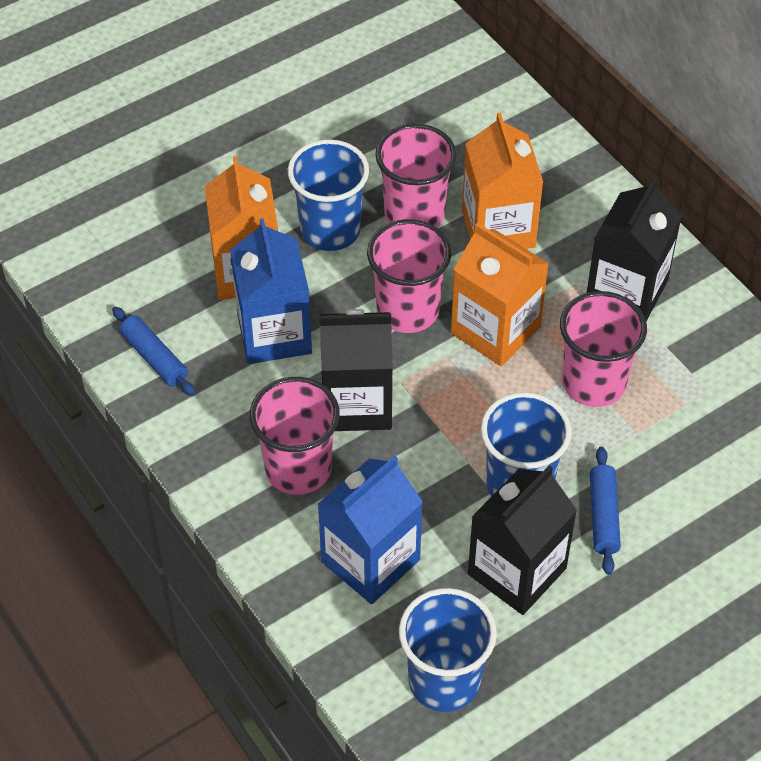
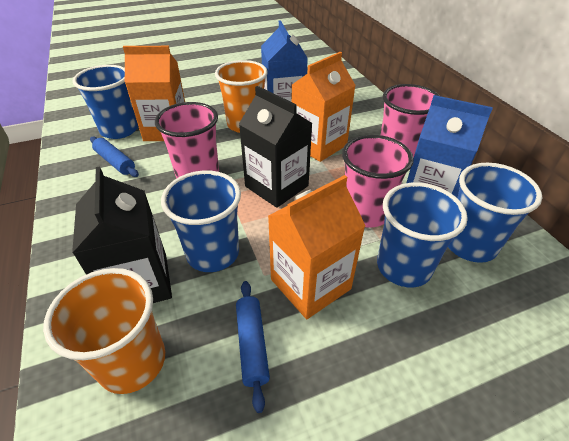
black carton: [320,309,393,431] [468,465,577,615] [587,177,682,321] = 3 -> [72,167,172,303] [239,86,313,208] = 2
blue cup: [288,139,369,251] [399,588,497,712] [481,392,572,496] = 3 -> [73,65,138,139] [161,170,241,272] [377,183,468,287] [448,163,542,263] = 4
orange cup: none = 0 -> [43,268,165,394] [215,60,268,133] = 2
pink cup: [250,377,340,495] [367,219,451,333] [375,124,457,227] [560,291,647,407] = 4 -> [155,102,219,178] [342,135,414,228] [381,84,440,158] = 3

